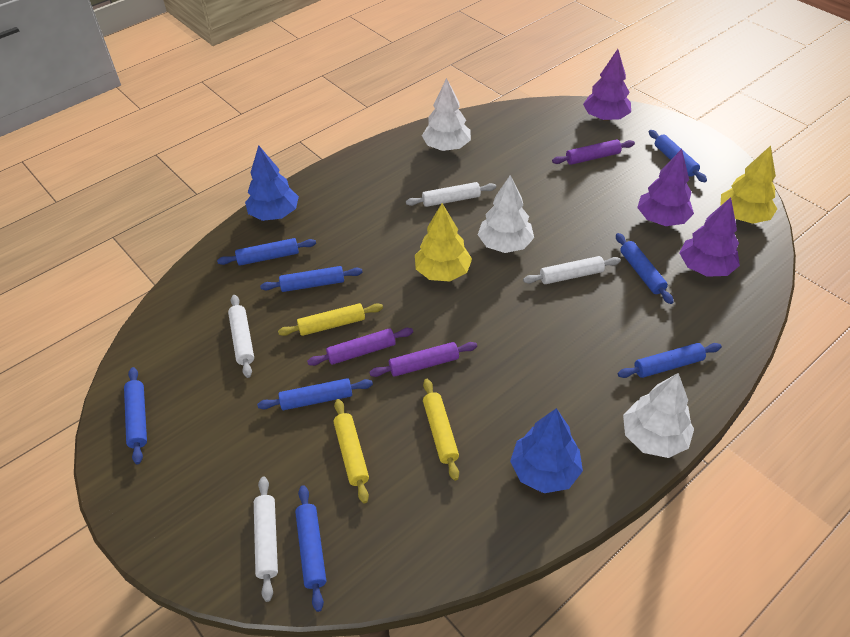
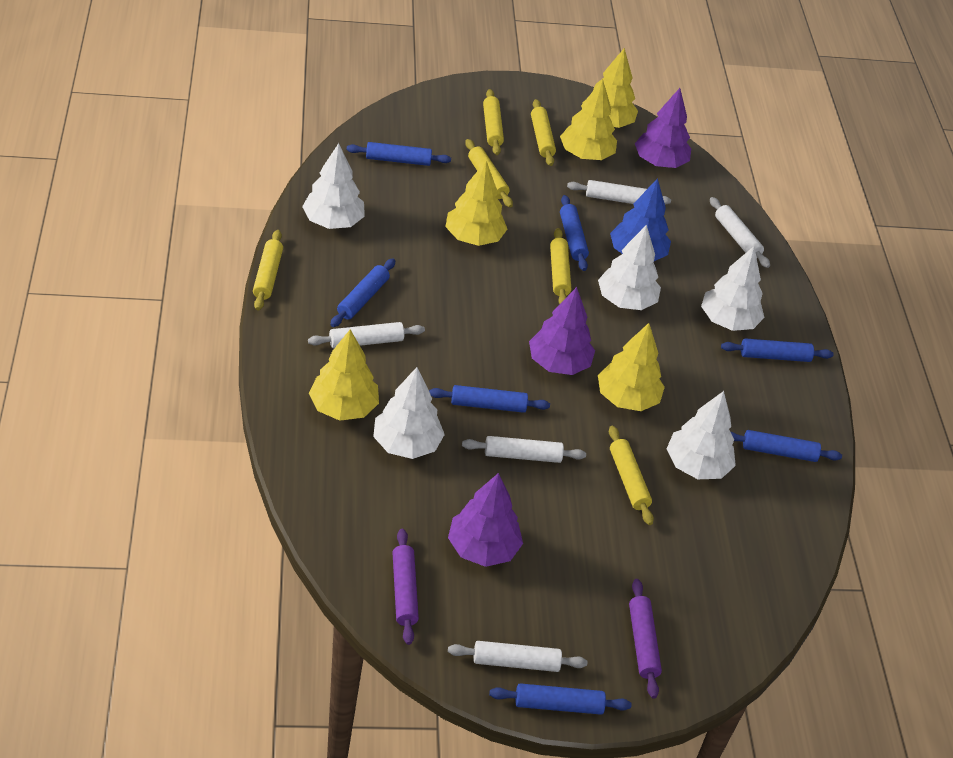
blue rolling pin: [124,367,147,464] [217,238,316,266] [257,378,373,410] [260,266,363,292] [295,485,326,612] [616,233,674,304] [618,343,722,378] [649,130,707,182] = 8 -> [330,259,395,327] [347,142,451,166] [429,385,550,413] [489,683,632,715] [560,195,589,271] [721,338,834,362] [730,430,842,462] = 7
blue tree: [245,145,299,221] [510,408,583,493] = 2 -> [610,178,671,261] = 1
purple rolling pin: [307,328,413,366] [369,342,477,377] [552,139,635,165] = 3 -> [392,529,419,645] [629,579,662,698] = 2
white rolling pin: [228,295,254,378] [254,477,278,602] [406,182,496,207] [523,256,621,284] = 4 -> [308,322,425,348] [448,641,587,672] [462,436,586,463] [567,180,671,205] [710,197,770,268] = 5
white tree: [422,78,471,151] [478,175,534,253] [623,373,694,458] = 3 -> [302,143,365,229] [373,367,445,459] [598,225,661,310] [667,391,736,479] [701,246,765,331] = 5
yellow rolling pin: [278,303,383,336] [334,399,369,503] [423,379,459,481] = 3 -> [253,230,283,311] [465,139,513,208] [483,89,504,155] [531,99,556,166] [550,228,571,304] [609,426,654,525] = 6
yellow tree: [415,203,472,282] [720,146,777,224] = 2 -> [309,329,379,421] [445,161,507,246] [560,80,617,160] [582,48,638,128] [598,323,665,411] = 5

